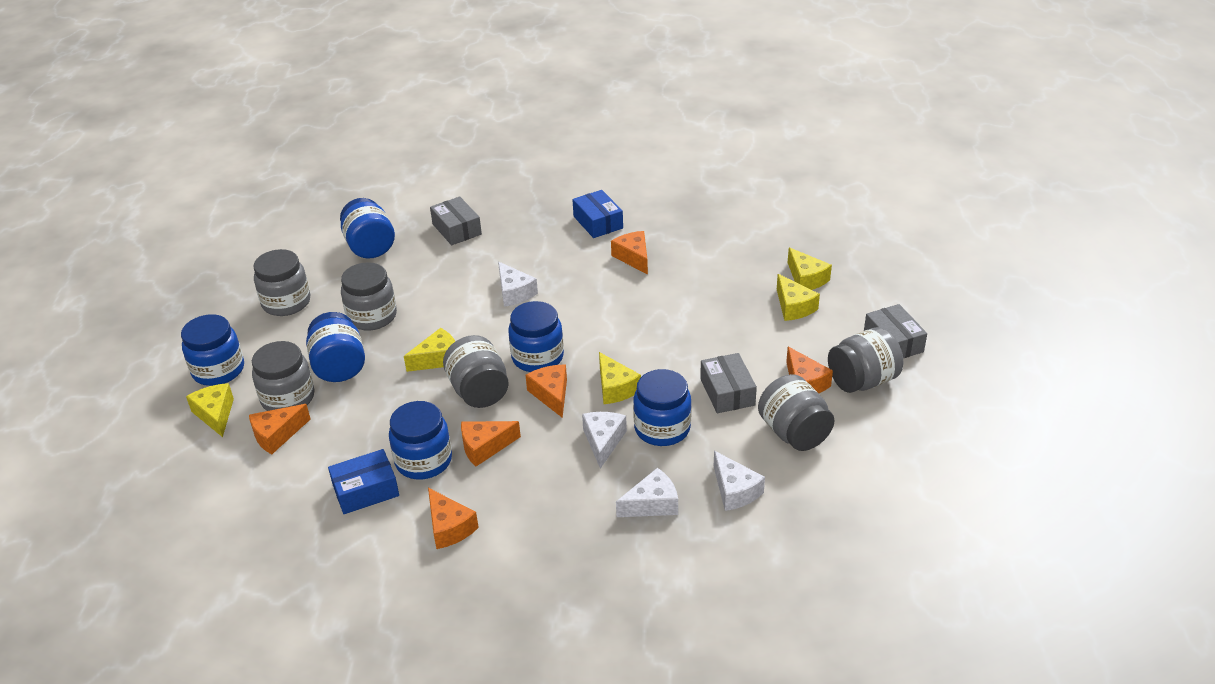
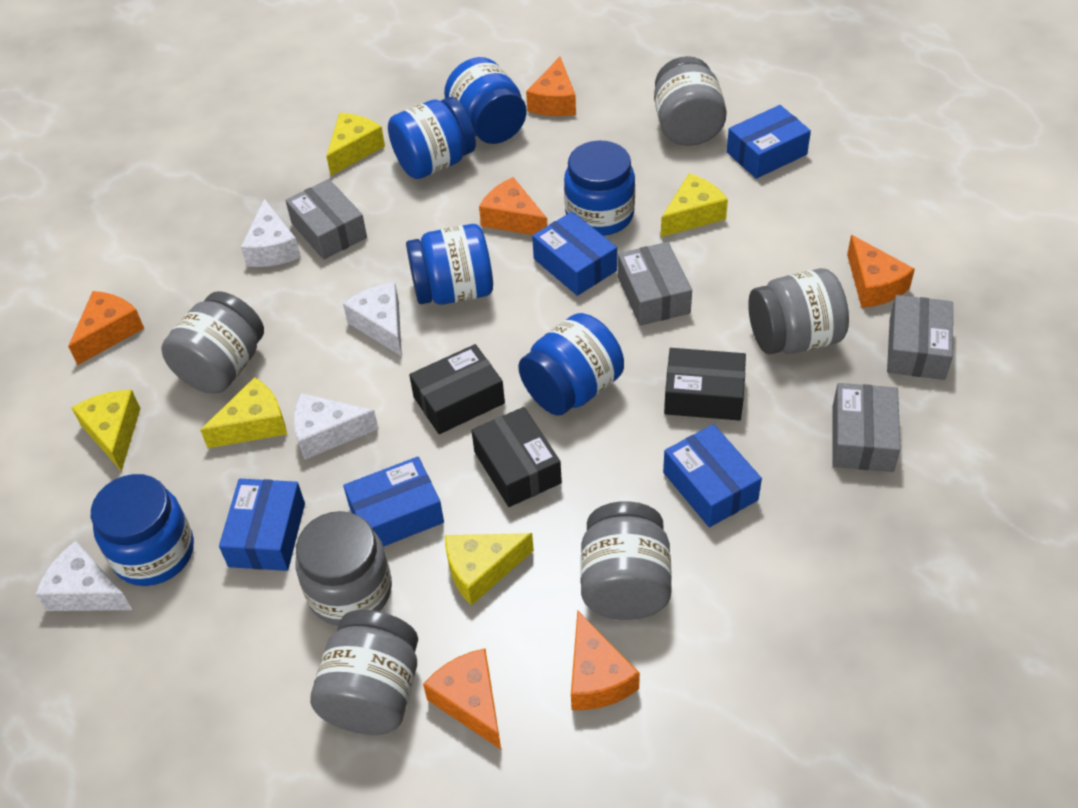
black box: none = 0 -> [409,344,505,434] [471,407,562,507] [664,348,746,421] = 3
blue box: [328,449,399,514] [572,190,623,238] = 2 -> [219,479,305,571] [343,457,444,547] [532,212,617,296] [663,424,762,527] [727,105,811,179] = 5
grey box: [430,196,482,245] [700,353,757,413] [864,304,927,358] = 3 -> [285,179,367,260] [618,242,692,326] [833,383,901,472] [887,295,953,380] = 4

